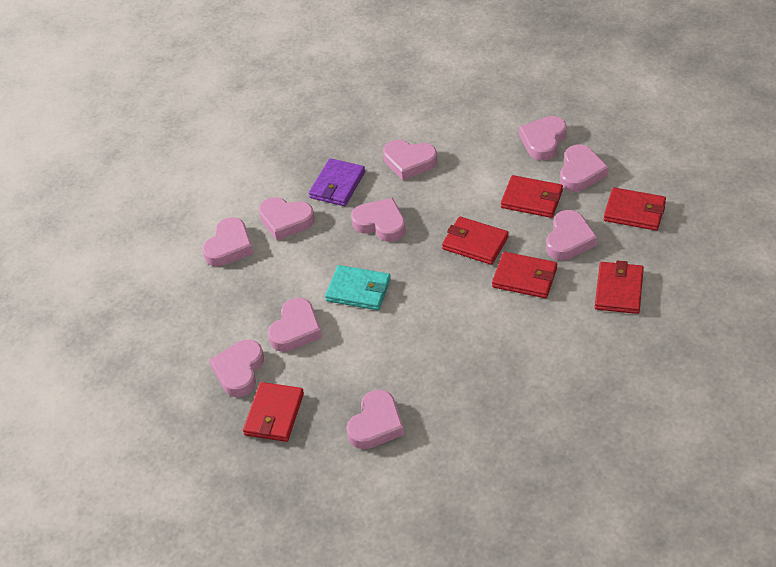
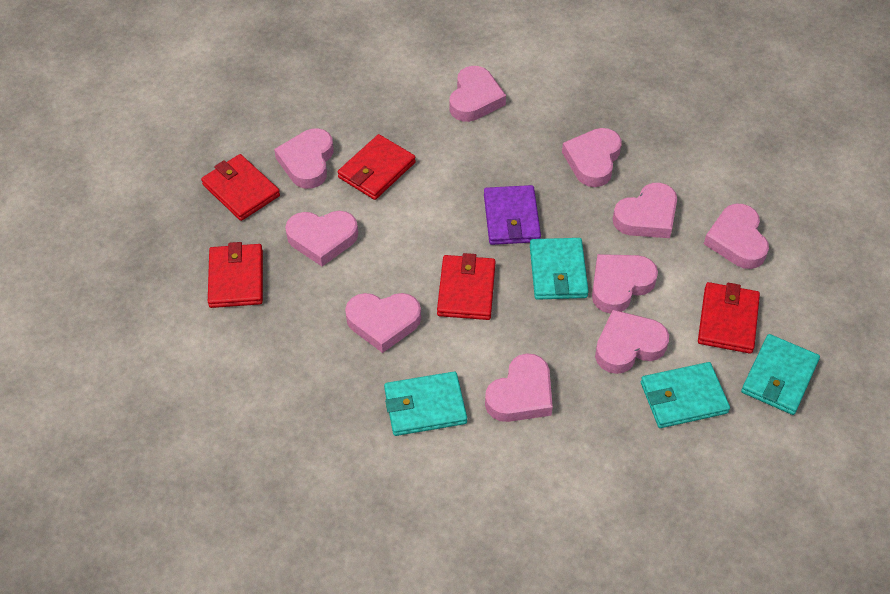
red wallet: [243,382,304,442] [442,217,509,265] [492,252,557,298] [501,175,563,218] [595,260,644,314] [604,187,666,231] = 6 -> [201,154,280,221] [208,242,263,308] [338,134,416,200] [437,253,496,320] [698,282,760,354] = 5
turquoise wallet: [325,265,391,310] = 1 -> [384,372,467,436] [530,238,589,300] [641,362,730,428] [741,334,820,415] = 4

